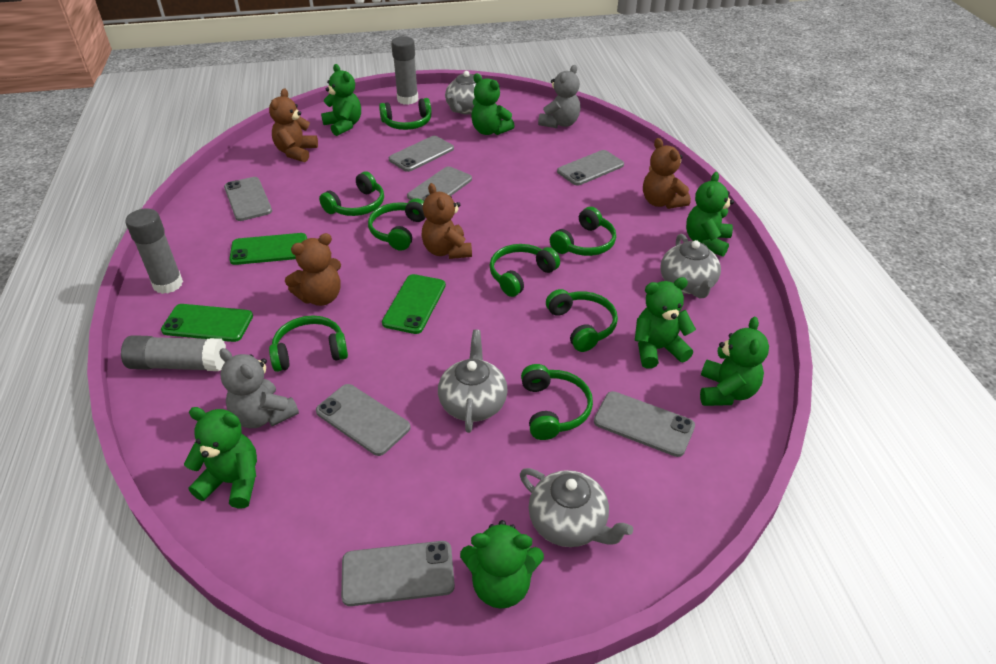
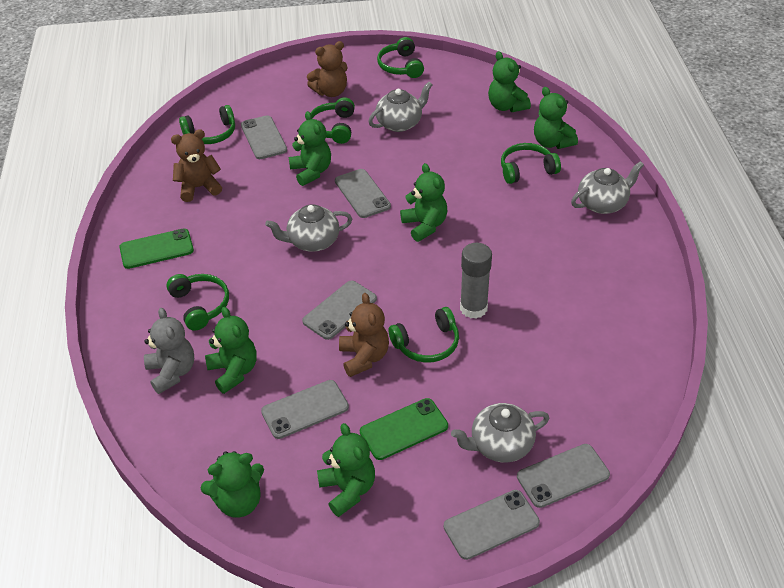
brown teddy bear: [269,89,318,162] [285,233,341,306] [421,183,472,259] [643,138,691,209] = 4 -> [171,129,222,202] [307,41,348,97] [339,293,389,377] = 3
green headphones: [269,315,348,372] [319,171,384,216] [368,198,426,251] [379,98,432,130] [489,244,560,297] [521,364,593,440] [546,289,618,352] [550,207,616,256] = 8 -> [166,274,229,331] [179,105,235,144] [310,97,355,144] [377,37,424,78] [389,307,459,363] [501,143,561,184] = 6
green phone: [161,304,253,342] [229,233,307,265] [382,274,446,334] = 3 -> [119,229,194,269] [360,398,448,460] = 2
grey glue stick: [121,335,226,371] [125,209,183,294] [391,36,418,105] = 3 -> [460,243,492,319] = 1
grey phone: [224,177,272,221] [316,384,411,456] [341,541,455,606] [389,136,454,172] [407,166,472,201] [557,150,624,186] [594,391,695,457] = 7 -> [241,115,287,159] [261,380,349,439] [302,281,377,340] [335,169,391,218] [444,490,540,560] [517,444,610,508] = 6
grey teddy bear: [219,348,299,428] [538,65,581,128] = 2 -> [144,308,194,394] = 1

